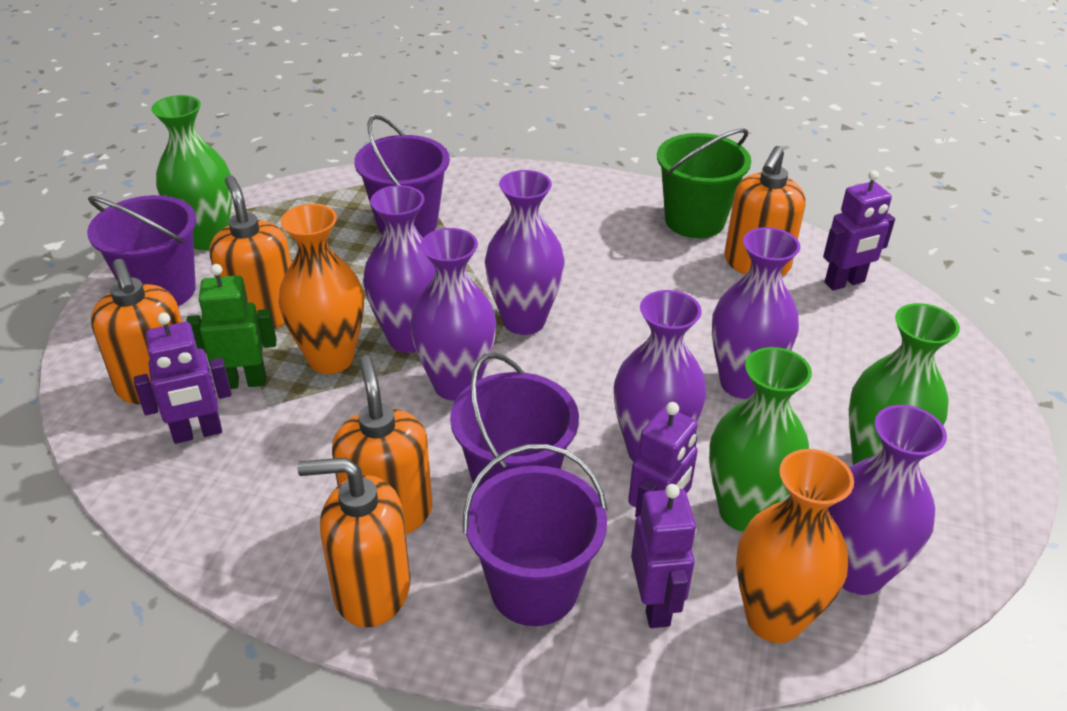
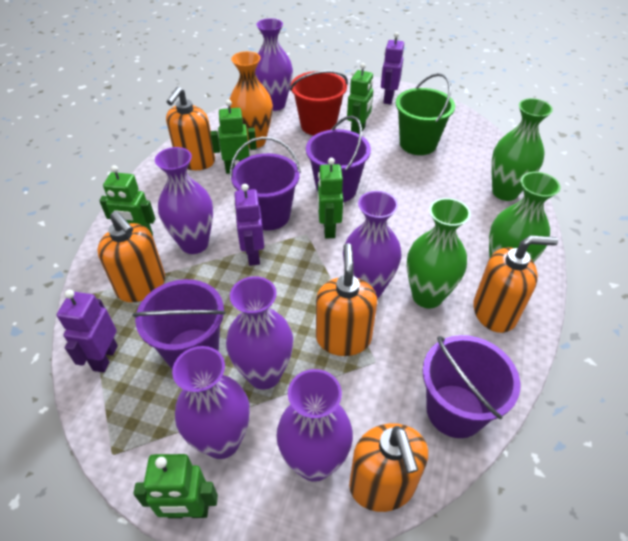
green robot: [186,264,276,389] = 1 -> [99,165,155,236] [133,454,218,518] [210,100,257,174] [317,158,343,238] [347,63,373,134] = 5
orange vase: [279,204,364,374] [736,449,854,643] = 2 -> [229,51,273,148] = 1
purple robot: [134,313,232,444] [628,402,698,518] [631,484,696,628] [823,170,895,291] = 4 -> [57,290,118,373] [234,184,264,266] [381,32,404,104] = 3
red bucket: none = 0 -> [290,70,348,136] = 1

